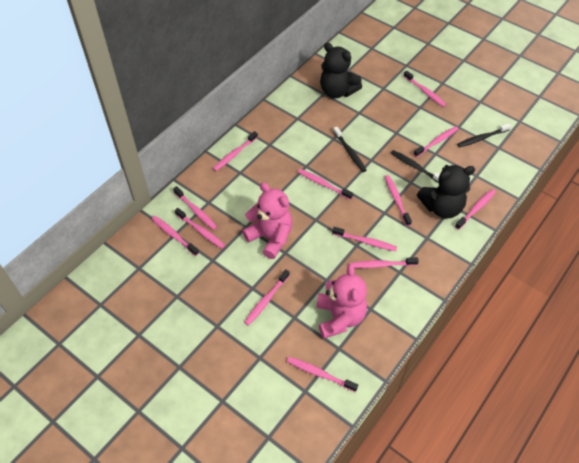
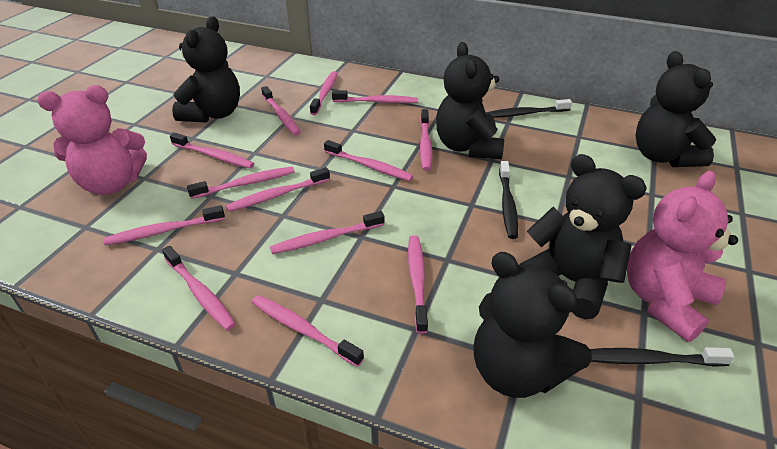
black teddy bear: [320,43,362,98] [417,165,475,218] = 2 -> [172,16,240,123] [436,42,504,159] [473,252,592,398] [519,154,647,319] [636,51,716,167] = 5

